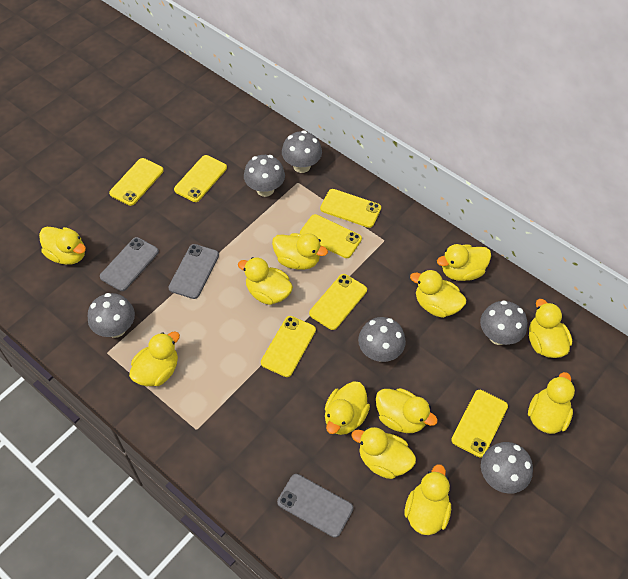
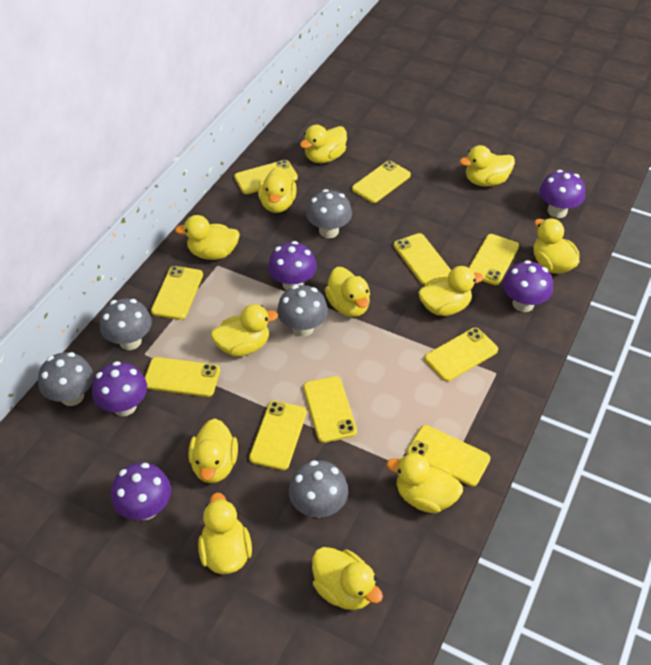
grey mushroom: [88,293,135,338] [244,155,285,197] [282,130,322,173] [358,317,406,362] [480,300,527,345] [481,442,533,494] = 6 -> [38,352,94,406] [100,298,152,350] [277,285,328,337] [289,460,348,518] [306,189,352,238] = 5
grey phone: [100,237,159,291] [168,244,219,299] [277,474,353,537] = 3 -> none = 0
purple mushroom: none = 0 -> [92,361,147,416] [111,463,171,520] [268,241,317,291] [503,260,553,312] [539,170,585,218] = 5
yellow phone: [109,158,164,206] [174,155,227,202] [261,316,316,377] [300,214,362,258] [309,274,367,330] [320,189,381,228] [451,390,508,457] = 7 -> [145,357,220,397] [151,266,203,320] [234,160,298,194] [249,401,307,470] [303,376,357,443] [352,161,411,203] [394,233,451,285] [407,425,490,487] [424,328,498,381] [469,234,519,285] = 10

